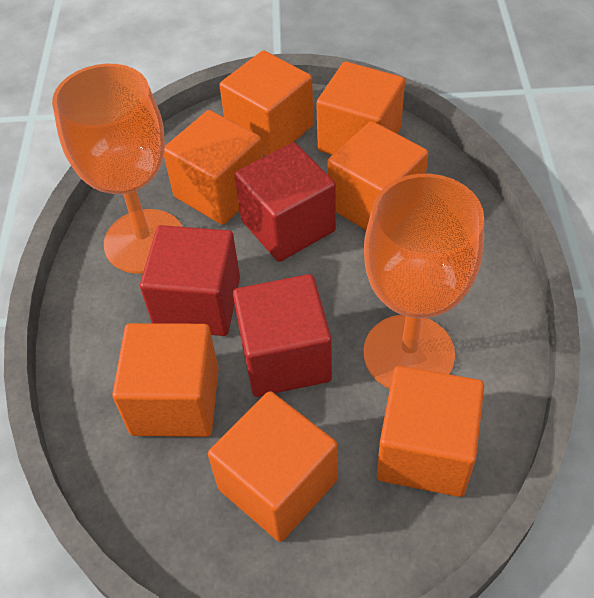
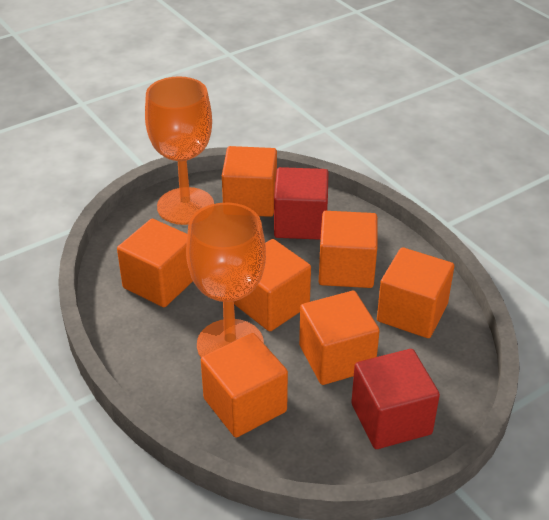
red cube: [140,225,240,336] [233,274,332,397] [235,142,336,262] = 3 -> [274,167,329,240] [351,349,440,449] = 2

